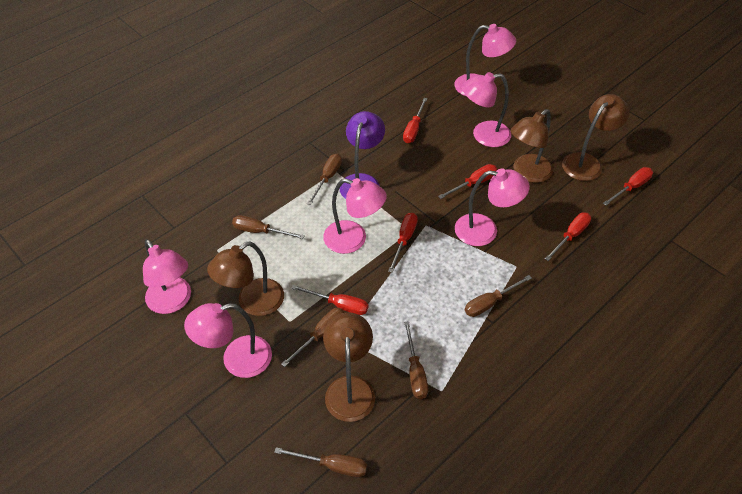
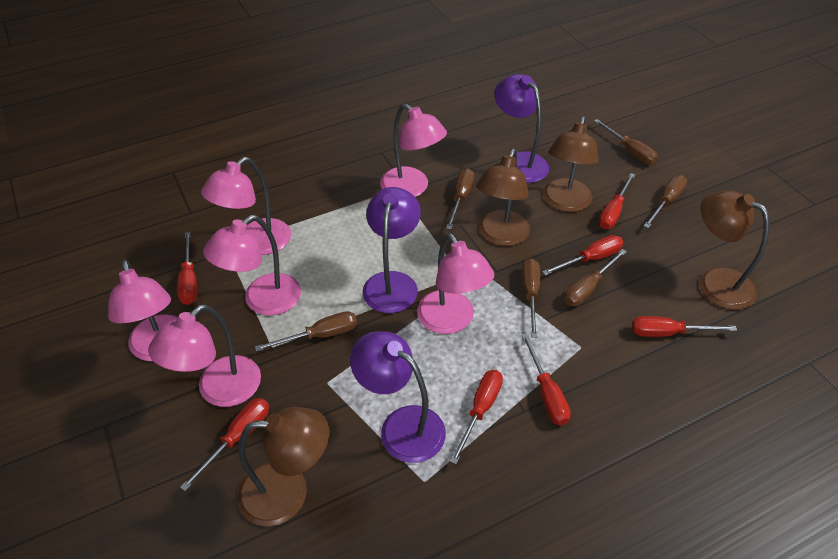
purple lamp: [340,111,385,199] = 1 -> [350,331,446,463] [362,187,421,313] [494,74,549,183] = 3
red screwdriver: [291,285,368,315] [388,213,418,273] [403,98,427,143] [438,164,497,199] [545,212,591,261] [603,167,653,206] = 6 -> [177,232,197,305] [180,398,269,491] [450,370,503,464] [521,333,571,425] [542,235,623,276] [599,173,635,229] [632,316,737,337] = 7

